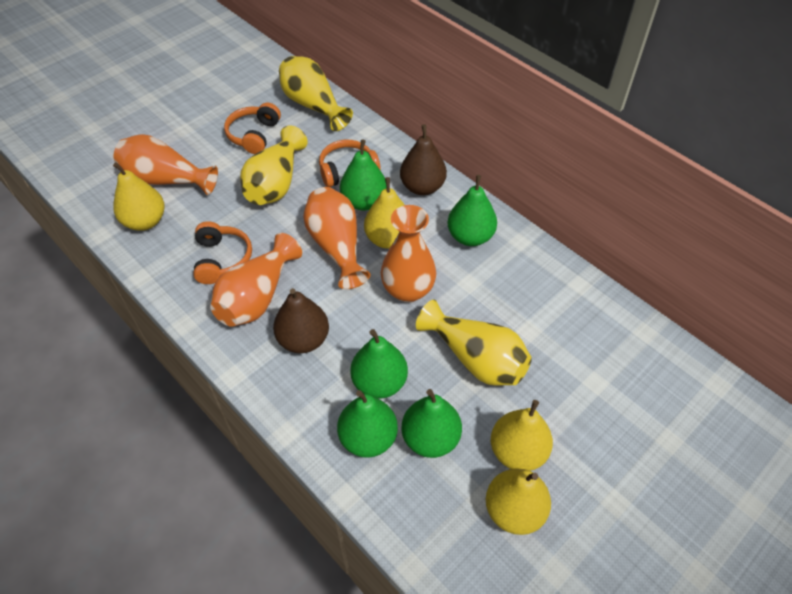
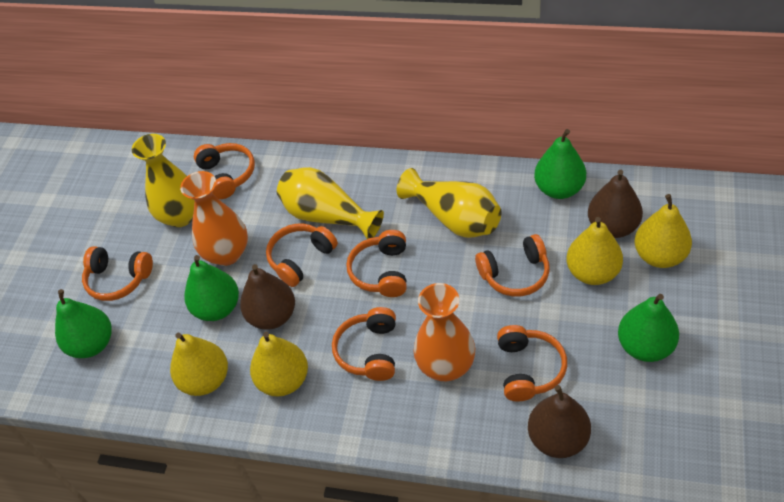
brown pear: [273,288,329,353] [400,124,447,195] = 2 -> [240,264,295,330] [528,385,591,458] [588,170,643,238] = 3
green pear: [337,390,398,458] [340,140,386,211] [350,329,408,399] [401,389,462,458] [447,175,497,246] = 5 -> [55,289,112,358] [184,255,239,321] [534,129,586,199] [618,294,679,362] = 4
orange headphones: [193,221,252,284] [224,103,281,154] [319,140,381,187] = 3 -> [82,246,153,301] [194,143,255,199] [266,223,338,287] [332,307,396,381] [346,230,407,297] [475,234,550,297] [497,325,567,402] = 7
orange vase: [114,134,218,195] [210,233,302,327] [303,187,370,289] [381,205,436,302] = 4 -> [180,171,248,266] [413,283,475,381] = 2

